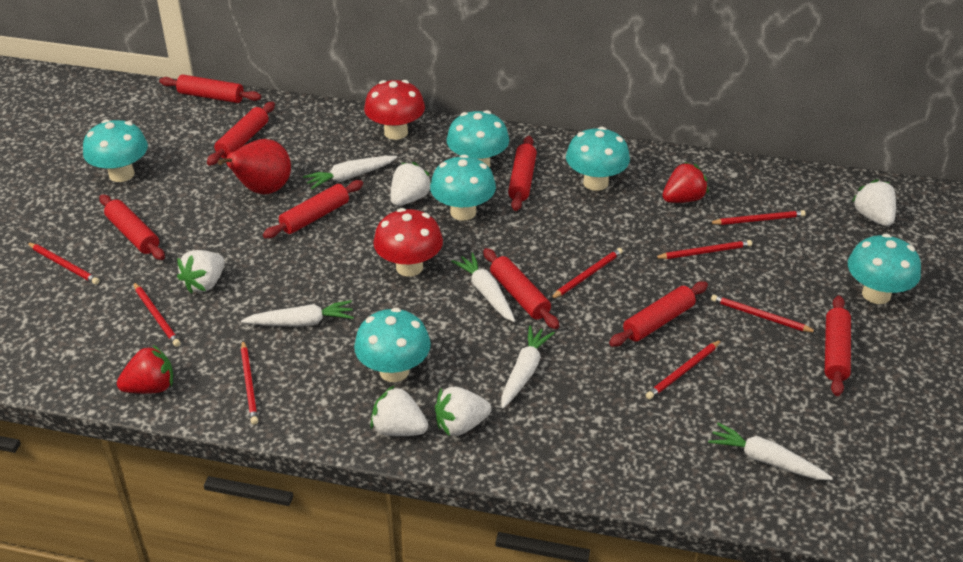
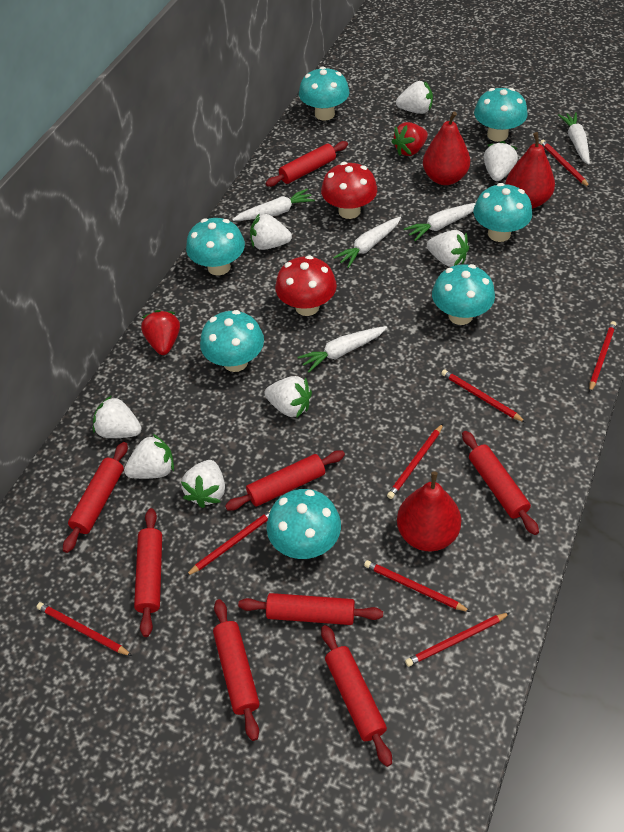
red pear: [218,139,291,194] = 1 -> [397,471,461,552] [423,112,470,185] [505,132,555,208] = 3
turquoise mushroom: [83,119,148,182] [354,308,431,382] [430,155,496,221] [447,110,509,168] [566,127,630,191] [848,234,921,304] = 6 -> [186,218,245,276] [200,310,264,372] [267,489,341,559] [299,66,349,121] [432,264,495,325] [473,183,532,242] [474,88,528,142] = 7
white strawberry: [177,250,225,293] [371,385,428,436] [391,162,431,206] [435,387,491,436] [852,179,896,226] = 5 -> [93,395,142,438] [124,434,174,479] [181,460,225,508] [250,213,292,250] [264,376,312,418] [396,81,433,114] [427,230,469,267] [484,141,518,181] = 8

